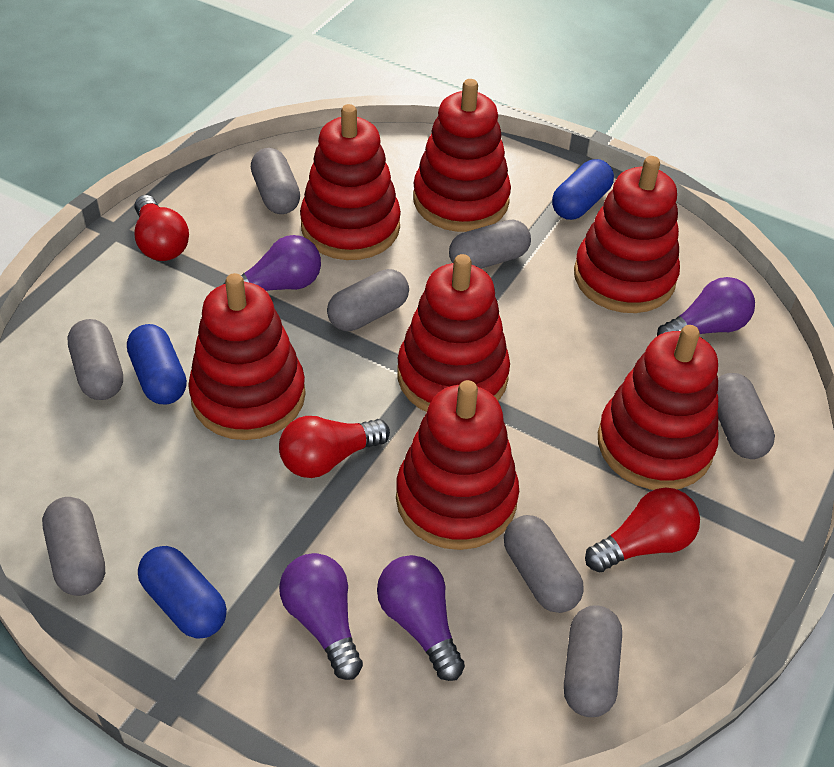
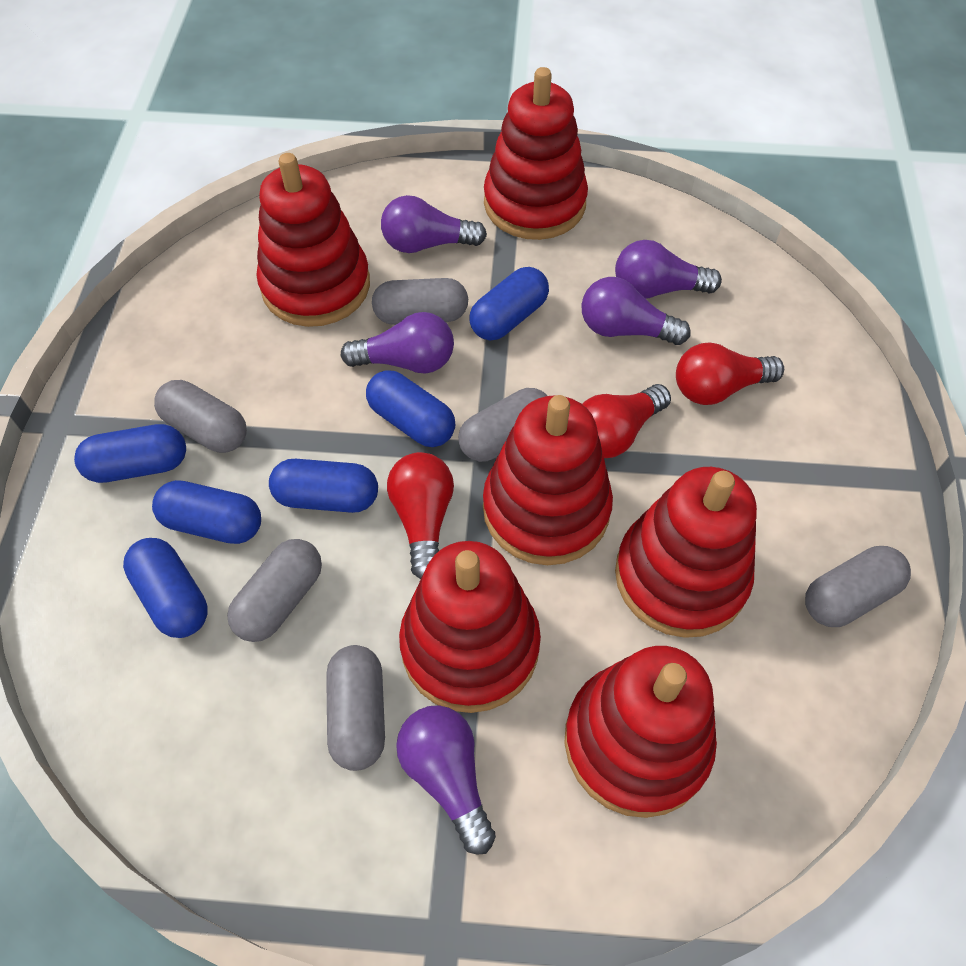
blue capsule: [127,324,187,404] [138,546,227,639] [552,159,614,220] = 3 -> [74,424,186,483] [123,538,208,638] [152,480,261,544] [269,459,378,513] [366,370,455,447] [469,267,549,340] = 6
grey capsule: [42,497,105,596] [68,319,123,400] [251,148,300,214] [327,269,409,331] [449,220,531,269] [504,515,584,613] [564,605,622,717] [717,373,775,459] = 8 -> [154,380,247,453] [227,539,322,642] [326,645,385,771] [372,278,468,325] [458,388,547,462] [805,546,911,627] = 6
purple light bulb: [224,235,321,291] [279,553,363,680] [377,555,465,681] [657,277,755,336] = 4 -> [341,312,454,374] [381,195,487,253] [396,705,496,855] [582,277,691,345] [615,240,722,299] = 5
red stacking toy: [188,273,306,440] [300,104,401,260] [396,380,519,550] [398,254,510,412] [413,79,511,232] [574,156,680,313] [598,325,719,490] = 7 -> [257,153,370,327] [399,541,541,713] [483,395,613,565] [484,67,588,240] [564,646,717,818] [615,467,757,638] = 6

